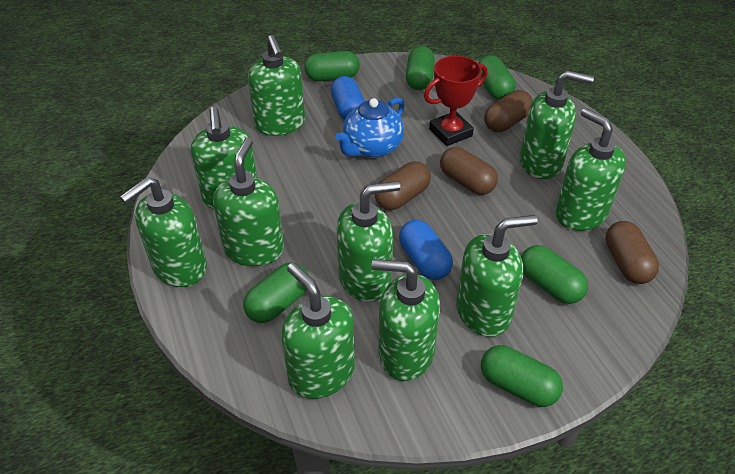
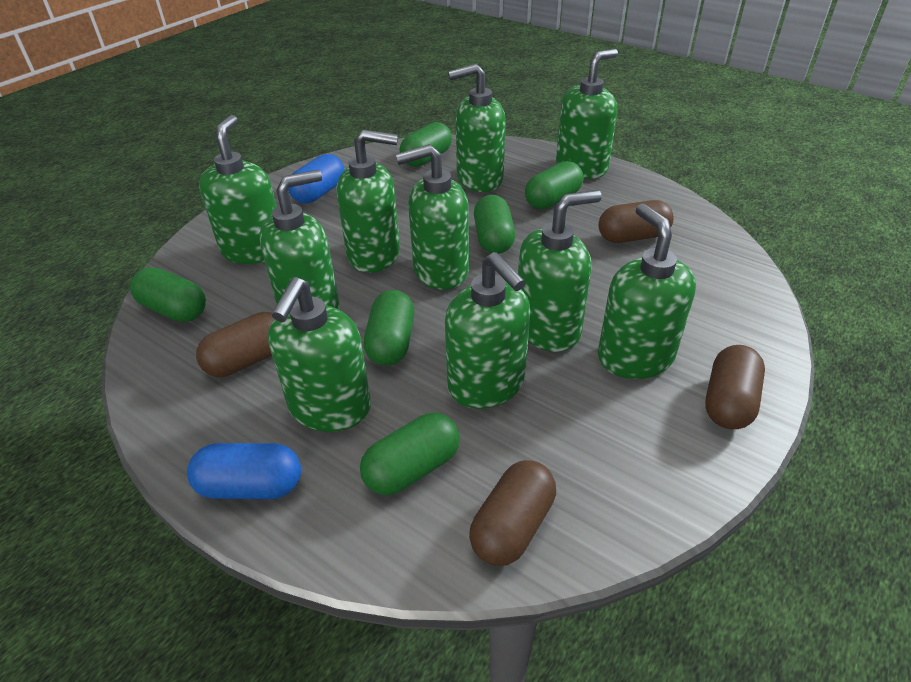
blue teapot: [335,98,404,158] = 1 -> none = 0
red trophy: [424,56,487,146] = 1 -> none = 0

